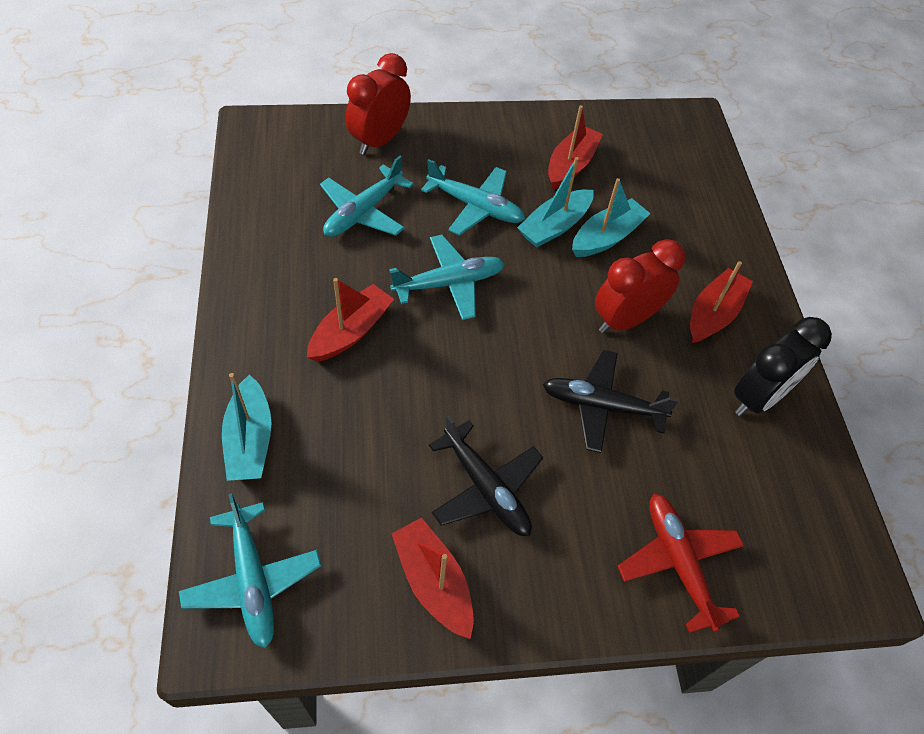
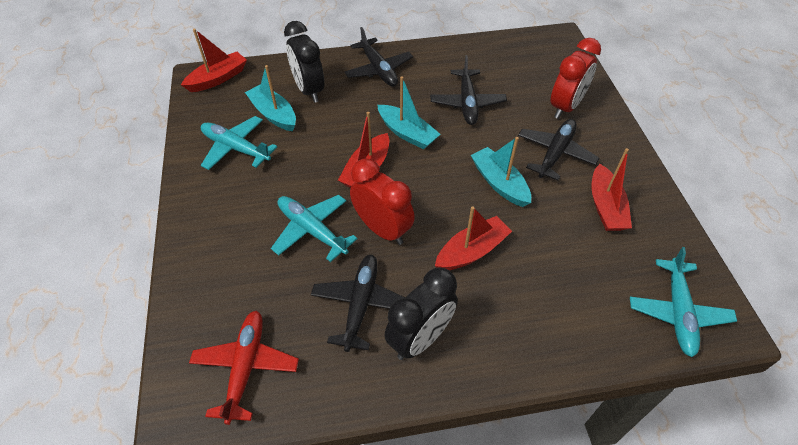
black clock: [734,317,832,416] = 1 -> [284,21,324,103] [385,267,458,360] = 2
black plane: [429,415,543,536] [543,350,679,453] = 2 -> [311,255,405,352] [345,27,413,87] [430,55,507,125] [518,119,600,180] = 4
turquoise plane: [179,493,321,648] [320,156,414,237] [389,235,505,320] [421,159,525,236] = 4 -> [201,116,277,170] [271,195,358,262] [630,247,737,357] = 3

